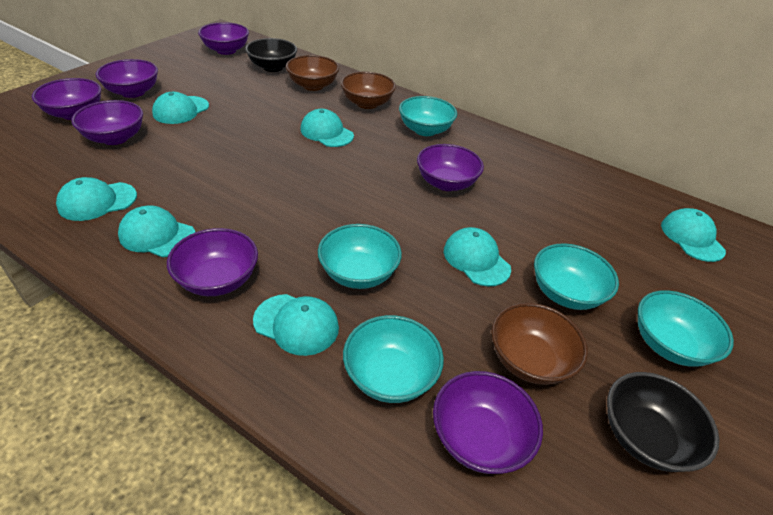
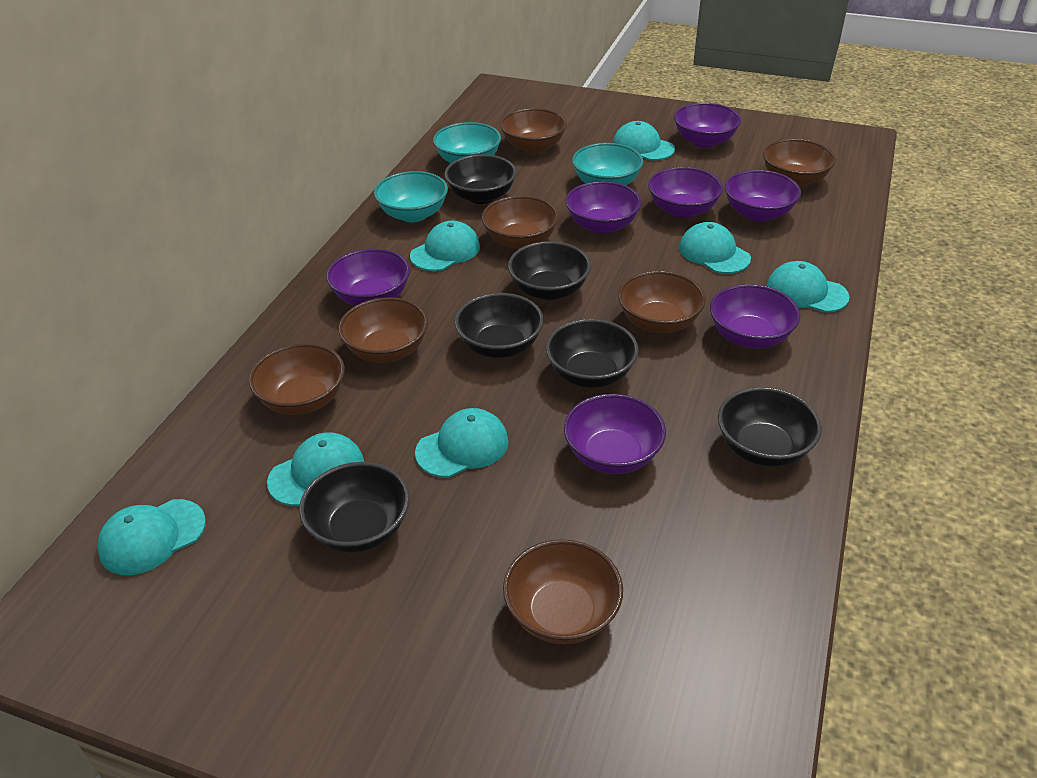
black bowl: [245,38,297,72] [607,372,719,472] = 2 -> [299,462,409,553] [444,154,516,204] [455,293,543,358] [508,241,591,300] [546,319,639,388] [718,387,822,467] = 6
brown bowl: [286,55,339,91] [341,72,396,109] [491,303,588,385] = 3 -> [249,343,345,415] [338,297,428,363] [482,196,559,249] [500,108,567,153] [503,539,623,644] [618,271,706,333] [763,139,836,187] = 7
turquoise bowl: [318,224,402,289] [343,315,444,403] [399,96,457,136] [534,243,619,310] [638,290,734,367] = 5 -> [374,171,448,222] [433,122,501,163] [572,143,643,185] = 3

